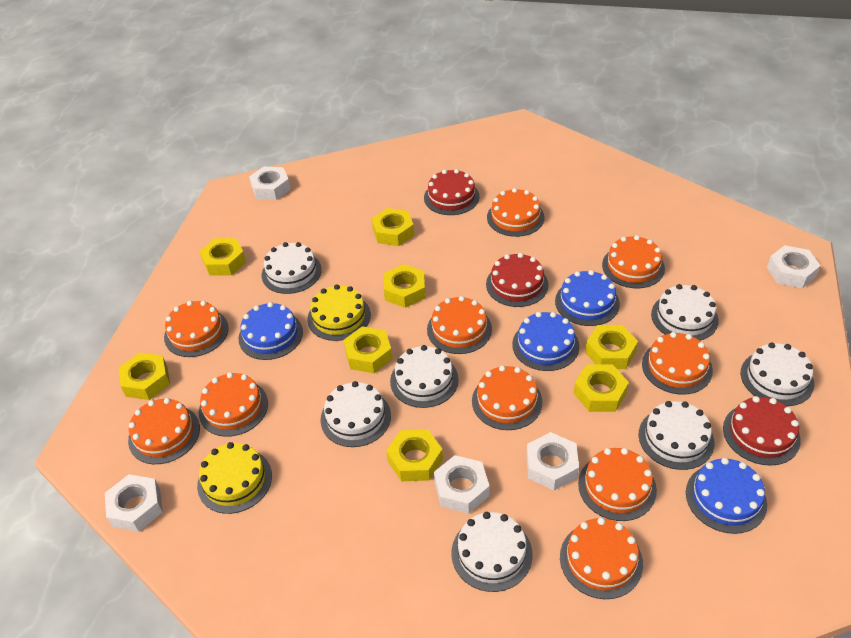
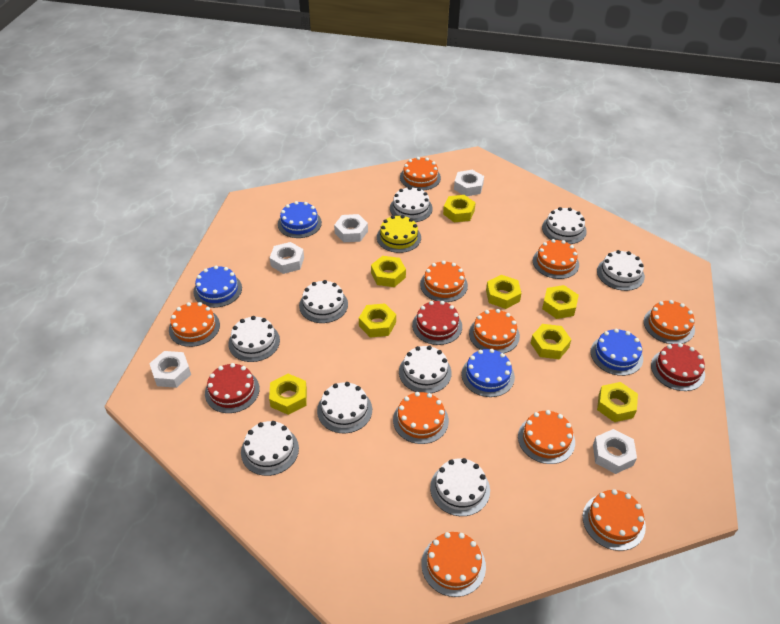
white cake: [262,242,322,294] [321,381,391,447] [390,345,459,408] [451,512,533,592] [638,401,714,470] [651,284,719,340] [741,342,814,406] = 7 -> [228,316,280,362] [241,421,299,476] [299,280,348,323] [317,382,372,433] [390,186,433,222] [399,345,452,393] [430,458,490,516] [542,207,587,244] [597,250,645,291] = 9
yellow cake: [197,442,272,514] [307,284,371,341] = 2 -> [377,215,421,253] = 1

